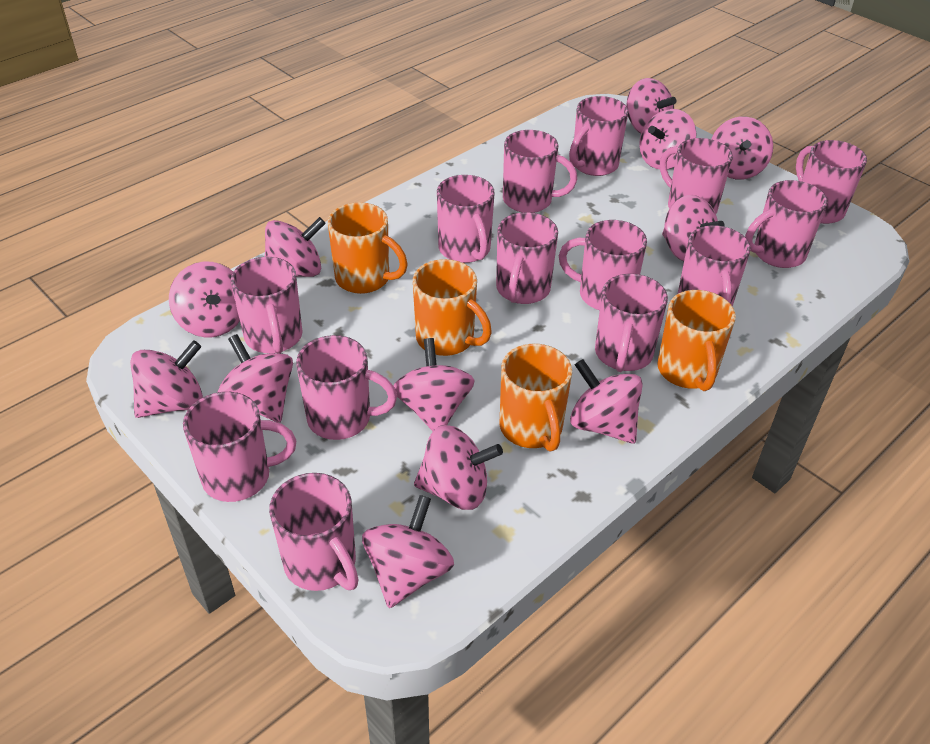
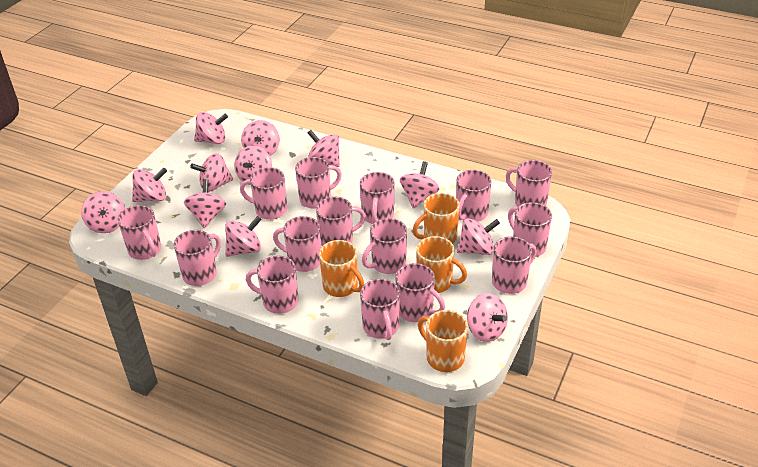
pink mug: [183,392,296,502] [231,257,303,353] [269,473,358,591] [296,335,397,440] [437,175,495,263] [496,212,558,304] [503,130,577,213] [559,220,647,310] [569,96,628,176] [595,274,668,372] [660,138,733,214] [678,225,751,307] [745,180,828,268] [796,140,867,224] = 14 -> [118,205,161,260] [174,230,221,286] [240,167,287,220] [246,256,298,314] [273,216,321,272] [295,157,342,209] [316,197,366,246] [360,172,394,224] [360,279,400,340] [362,218,407,274] [395,263,445,322] [456,170,492,222] [492,236,537,294] [506,160,552,207] [508,202,552,257] = 15

